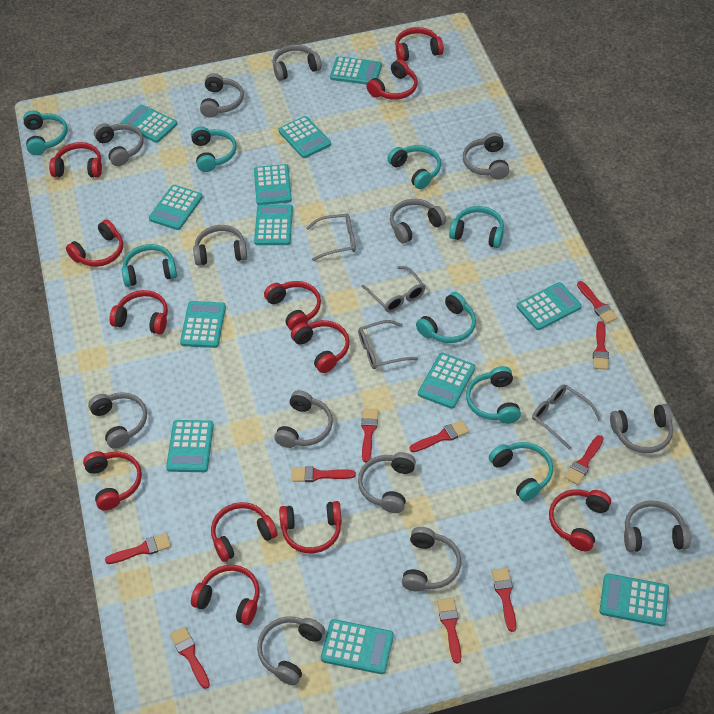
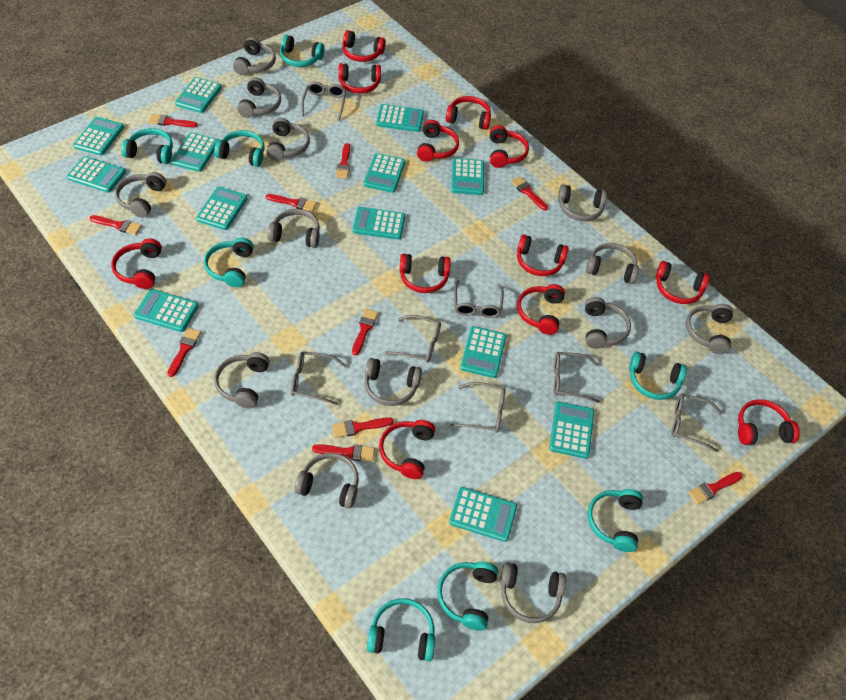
grey glasses: [306,214,356,261] [358,320,418,369] [362,266,425,312] [532,385,601,450] = 4 -> [291,351,347,405] [301,82,346,121] [385,315,441,363] [450,382,506,433] [454,280,504,318] [553,352,600,403] [671,393,722,452] = 7
turquoise calculator: [121,104,177,143] [149,185,203,230] [166,420,214,472] [180,301,226,348] [254,164,292,205] [254,204,293,245] [278,116,331,158] [321,619,394,674] [330,56,382,85] [418,353,475,409] [517,282,582,330] [599,573,669,626] = 12 -> [67,156,126,193] [73,117,124,156] [134,289,198,332] [171,132,219,172] [175,77,222,113] [196,187,248,230] [352,207,405,240] [364,153,405,193] [376,104,424,132] [449,487,517,542] [451,158,484,195] [460,326,506,378] [549,402,594,459] = 13

